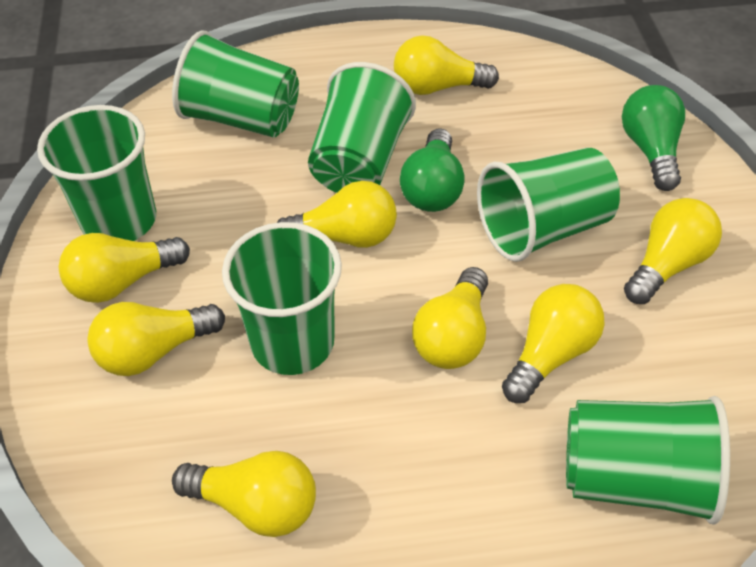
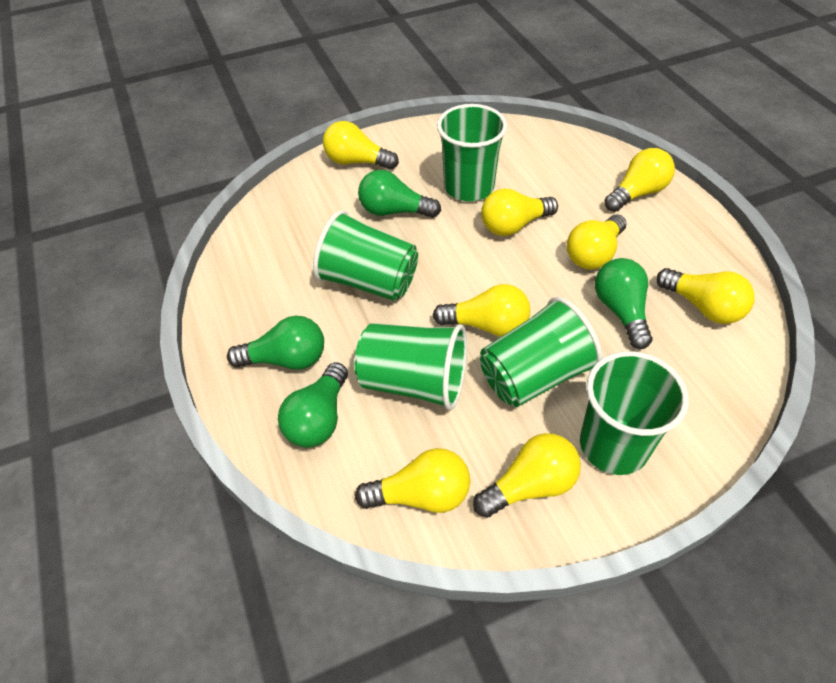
green cup: [37,105,156,241] [172,30,299,138] [222,222,342,375] [308,62,416,193] [477,148,620,262] [566,396,730,525] = 6 -> [313,210,418,301] [355,323,467,410] [437,104,507,201] [480,297,602,407] [580,351,689,475] = 5
green light bulb: [400,128,465,212] [622,85,685,191] = 2 -> [227,316,324,370] [278,362,348,448] [358,170,441,218] [595,258,653,349] = 4

